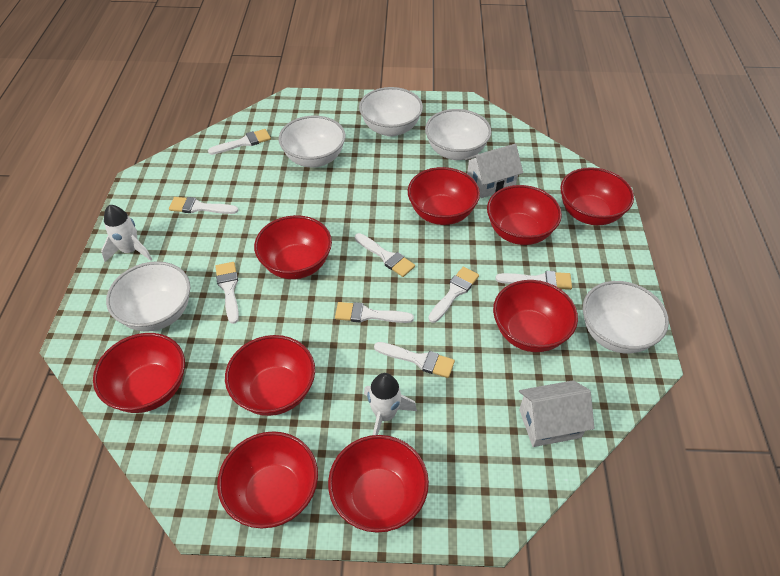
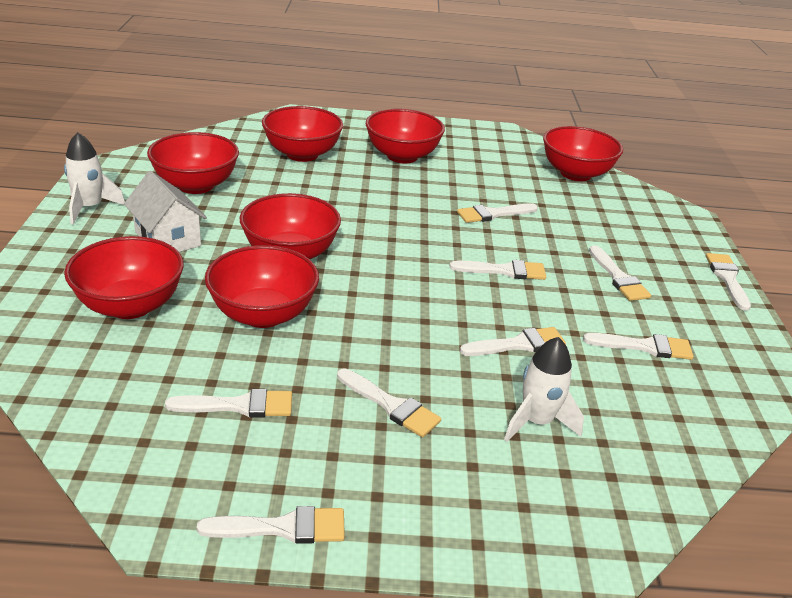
red bowl: [93,333,185,413] [217,431,318,528] [225,335,315,416] [254,215,332,279] [328,435,429,533] [408,167,480,225] [487,185,562,245] [493,280,578,352] [560,167,634,225] = 9 -> [64,236,184,319] [147,132,239,194] [205,245,319,328] [240,193,341,259] [262,106,343,162] [366,109,445,164] [543,126,623,181] = 7
white bowl: [106,261,190,332] [279,115,346,168] [359,87,423,137] [425,109,491,160] [583,281,669,354] = 5 -> none = 0
white brush: [169,197,238,214] [208,129,271,155] [215,262,239,324] [335,302,414,323] [355,233,415,277] [374,342,455,378] [428,267,479,323] [496,271,572,290] = 8 -> [165,389,292,417] [197,506,345,544] [337,368,441,437] [450,260,546,280] [457,203,538,223] [460,327,566,356] [583,333,693,360] [589,245,651,301] [706,253,751,311] = 9
white house: [465,144,523,198] [519,380,594,447] = 2 -> [124,171,207,252] = 1

